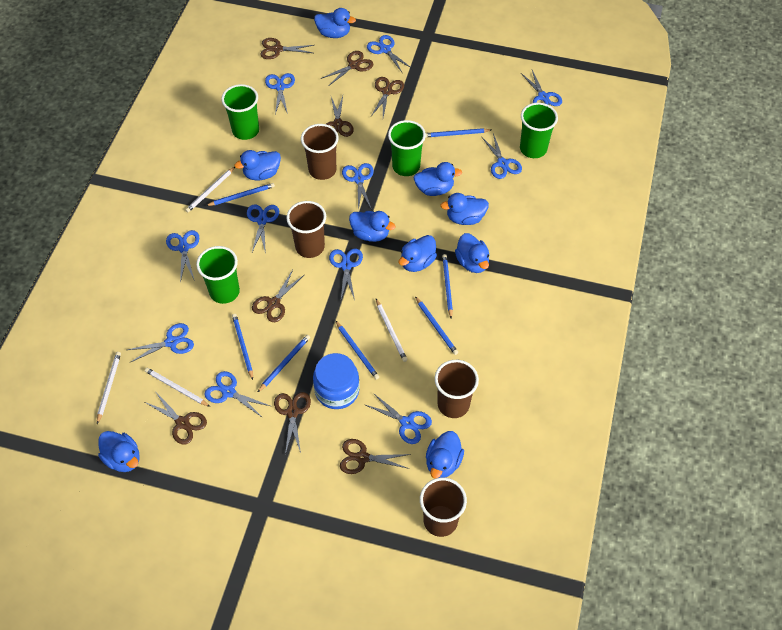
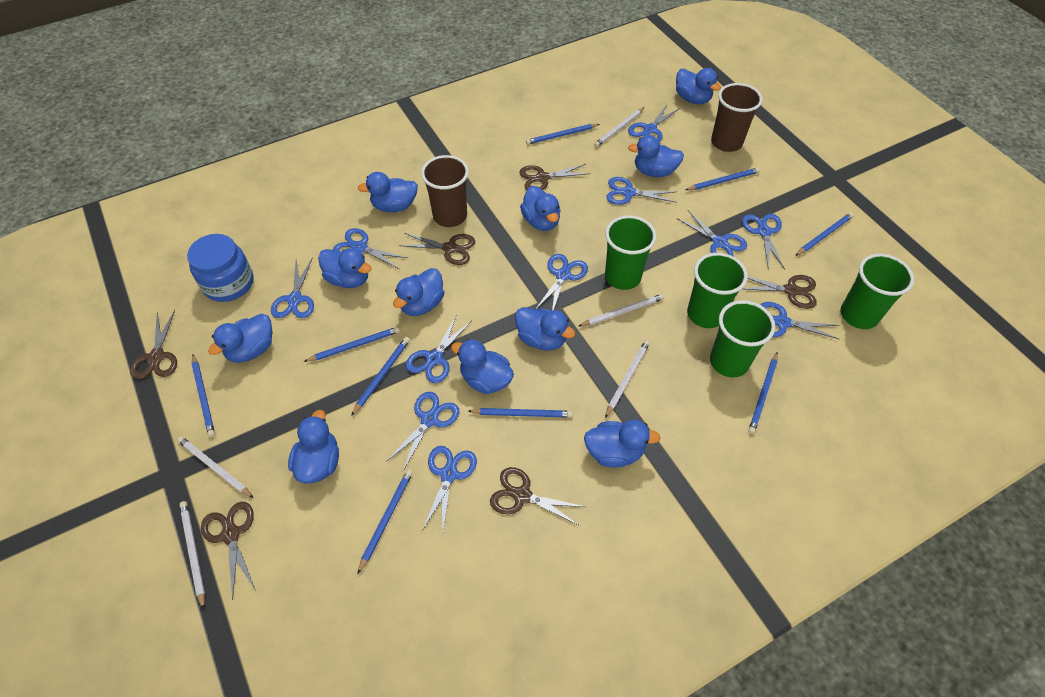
blue duck: [98,431,140,472] [234,150,281,181] [314,8,356,38] [349,211,396,242] [399,235,437,272] [414,162,462,196] [426,431,464,478] [440,193,489,225] [455,233,490,273] = 9 -> [208,314,272,363] [288,410,339,484] [318,248,372,288] [357,172,418,212] [393,268,444,316] [451,339,514,394] [515,307,575,351] [520,186,560,231] [584,420,661,467] [628,135,684,177] [676,68,721,104] = 11
blue pencil: [206,183,275,206] [232,314,253,380] [258,335,310,392] [335,320,379,380] [415,296,458,355] [425,128,491,138] [442,254,453,319] = 7 -> [192,355,215,437] [304,327,400,362] [351,337,410,416] [357,469,413,574] [468,408,573,418] [526,124,599,145] [685,168,760,190] [748,352,778,434] [795,213,854,256] = 9
brown cup: [286,201,326,258] [301,124,339,180] [420,478,467,537] [435,360,479,418] = 4 -> [421,155,469,227] [711,83,763,152] = 2
brown scissors: [145,391,207,444] [252,270,304,322] [260,38,314,59] [274,392,311,455] [321,51,373,85] [326,96,354,137] [340,439,411,474] [371,77,404,117] = 8 -> [130,310,177,379] [201,502,256,600] [399,233,475,265] [490,467,586,526] [519,164,590,190] [742,275,817,309] = 6
white pencil: [97,352,121,424] [145,368,211,407] [185,167,235,213] [376,299,408,362] = 4 -> [177,436,254,498] [179,501,205,610] [579,294,664,326] [594,107,645,147] [605,340,650,418] = 5

